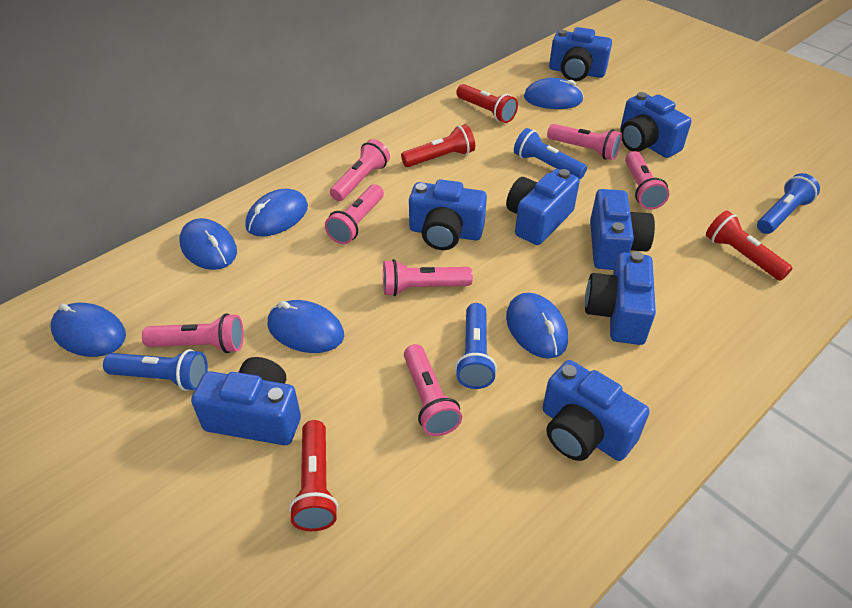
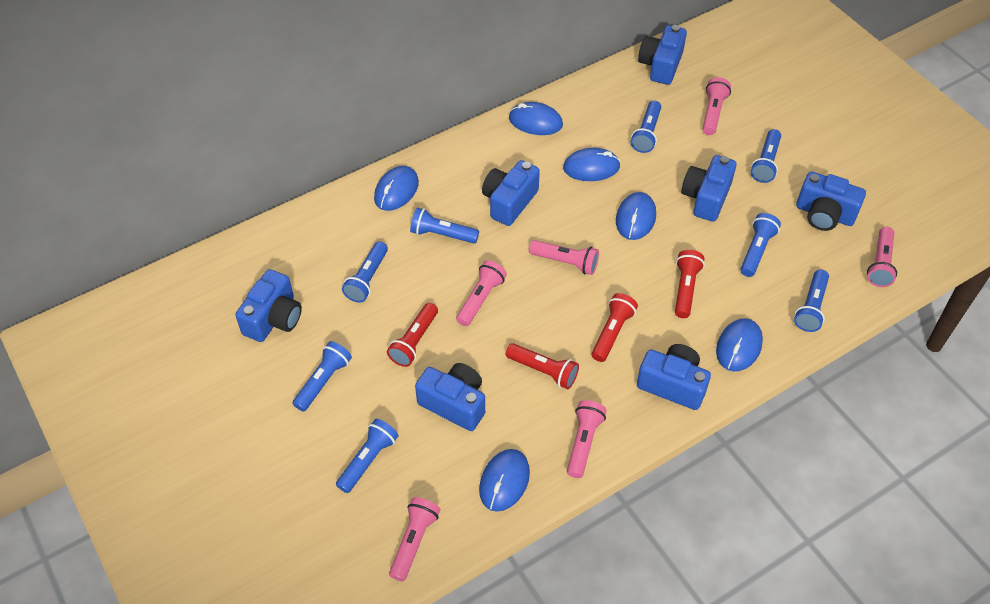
blue camera: [191,357,301,445] [409,179,487,250] [506,169,580,245] [542,360,649,461] [549,27,612,81] [585,251,656,345] [590,189,655,270] [620,92,692,158] = 8 -> [235,269,302,342] [415,363,485,431] [482,160,540,226] [637,344,711,410] [638,25,687,85] [681,155,737,222] [796,171,866,231] = 7
blue flashlight: [103,349,208,391] [455,303,497,389] [514,128,587,180] [757,173,820,234] = 4 -> [292,341,352,411] [336,419,399,493] [342,241,388,303] [410,208,479,244] [631,101,661,153] [740,213,781,277] [751,129,781,183] [794,269,829,332] = 8
pink flashlight: [142,313,244,353] [325,184,384,244] [330,139,390,201] [383,259,473,296] [404,344,462,436] [547,124,622,160] [625,151,670,210] = 7 -> [389,497,440,581] [456,260,507,326] [529,240,599,275] [567,400,607,478] [702,77,731,135] [867,227,897,287] = 6

